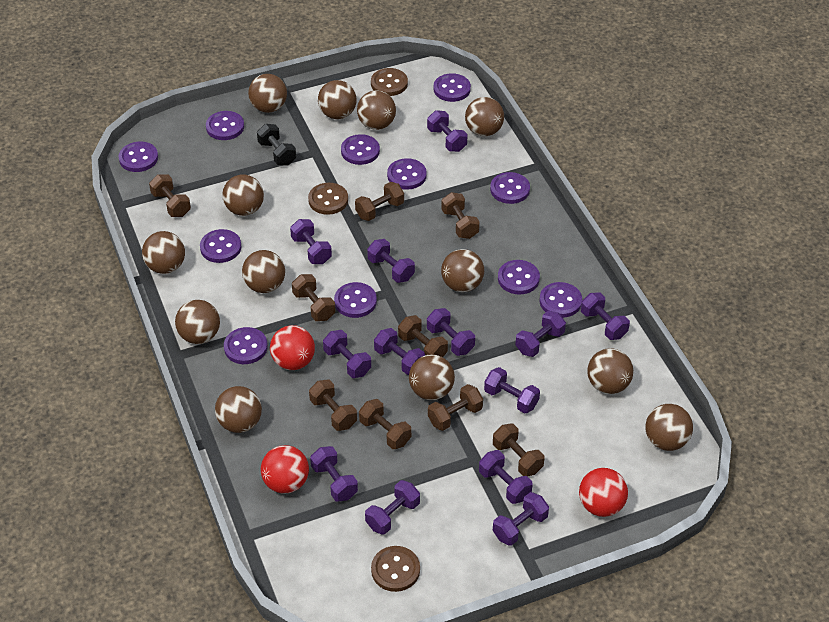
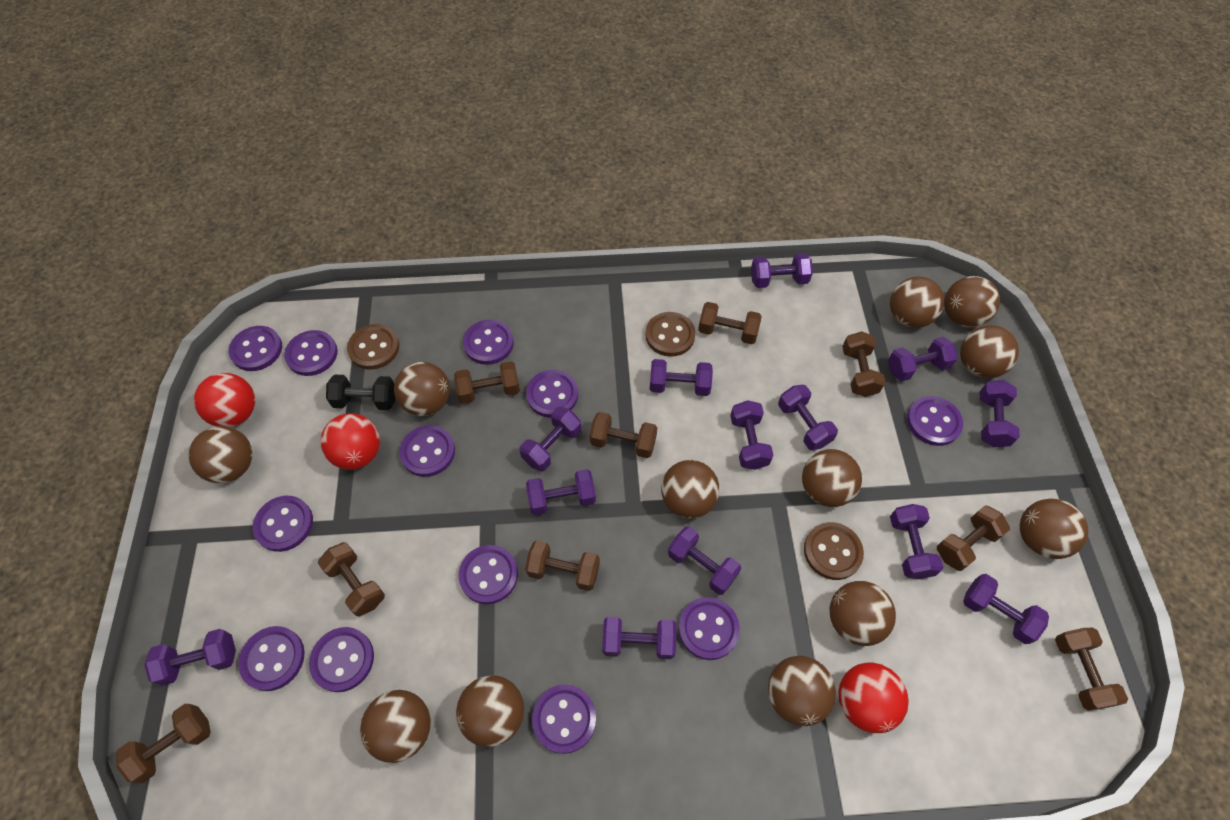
brown ball: [142,231,185,274] [175,300,220,344] [215,386,262,433] [222,175,264,216] [242,250,285,293] [248,74,287,113] [318,80,357,119] [357,90,396,130] [409,355,455,400] [441,249,484,292] [465,97,504,136] [587,348,633,394] [645,404,693,451] = 13 -> [188,426,252,483] [360,690,431,763] [394,362,450,416] [456,675,524,747] [661,460,720,519] [768,656,836,726] [802,449,862,507] [830,581,896,646] [890,276,945,328] [944,276,1000,327] [960,325,1019,378] [1020,498,1088,559] = 12
purple button: [118,141,158,172] [200,229,241,263] [206,111,244,140] [224,327,268,364] [334,282,377,318] [341,134,380,165] [387,158,427,190] [433,73,471,102] [490,172,530,204] [498,260,540,295] [540,282,582,318] = 11 -> [228,326,282,371] [238,626,305,691] [253,496,313,552] [284,330,338,376] [309,627,374,692] [399,425,455,477] [458,545,518,604] [463,319,514,365] [526,370,578,418] [532,684,596,754] [678,597,740,660] [907,396,963,446] = 12

